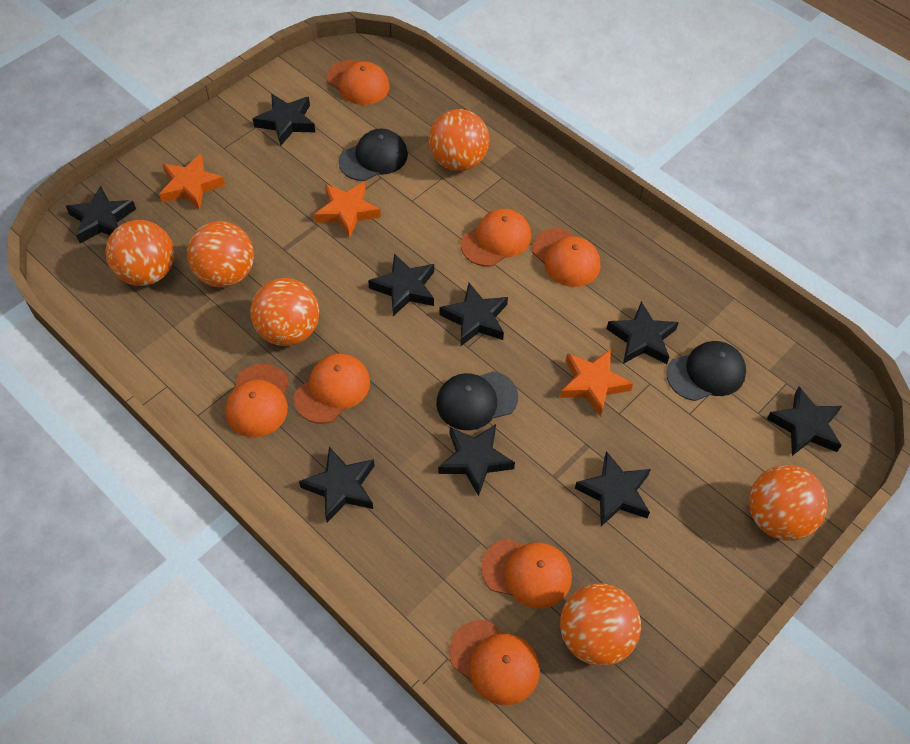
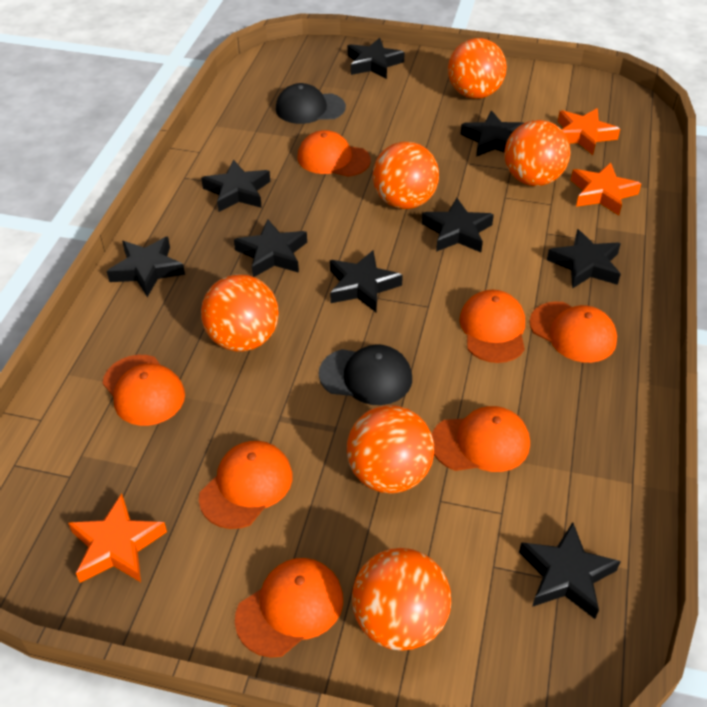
black cap: [339,129,408,181] [436,371,518,431] [666,341,746,401] = 3 -> [276,83,346,124] [319,344,412,405] = 2

